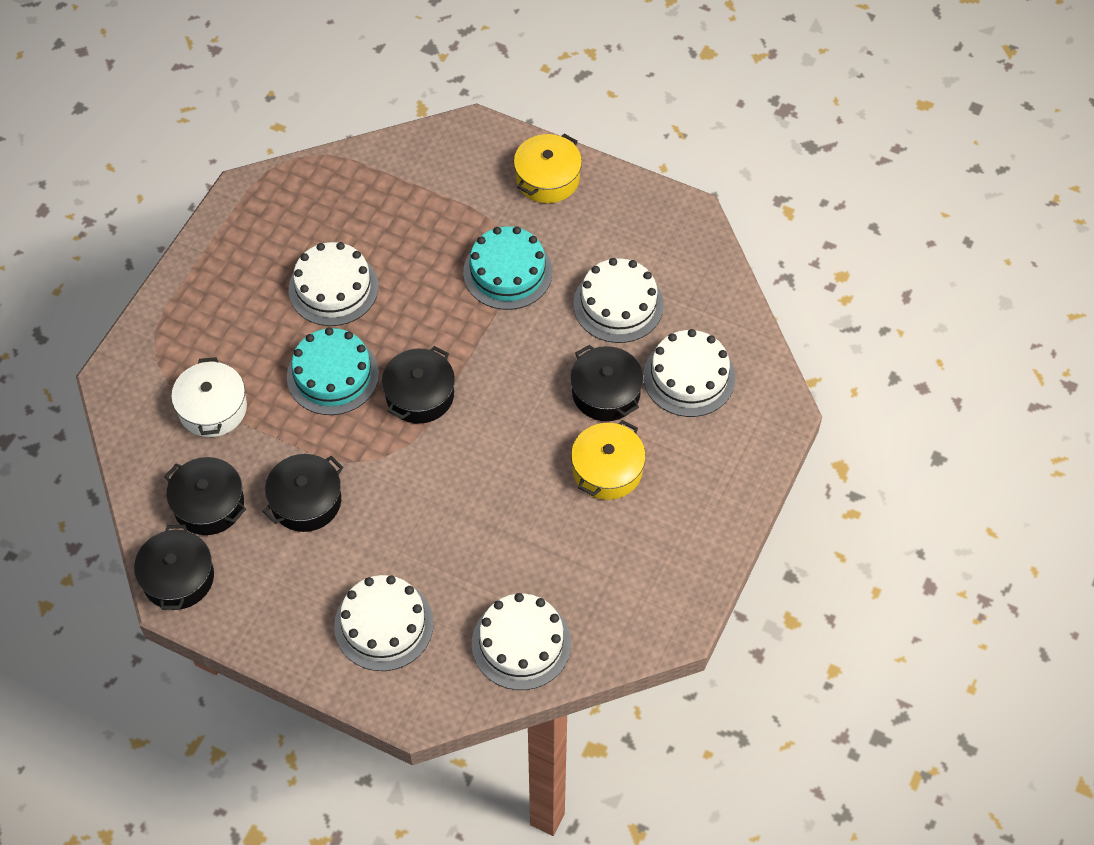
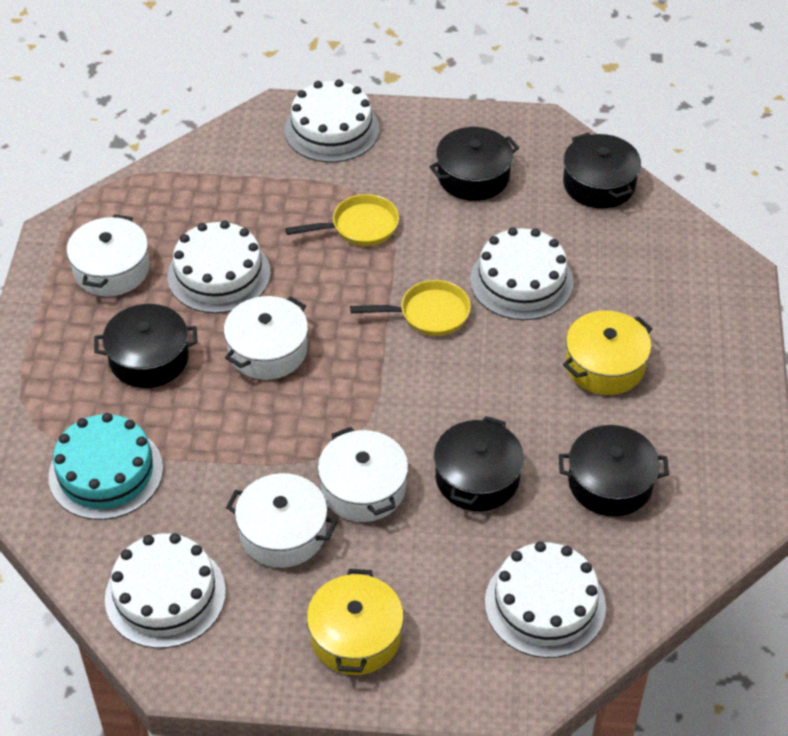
turquoise cake: [287,327,379,415] [463,226,552,310] = 2 -> [48,413,163,520] = 1
white pot: [171,357,247,437] = 1 -> [66,214,149,296] [224,296,308,380] [226,473,337,568] [318,427,408,522] = 4
yellow pan: none = 0 -> [285,194,399,246] [350,280,471,336] = 2

